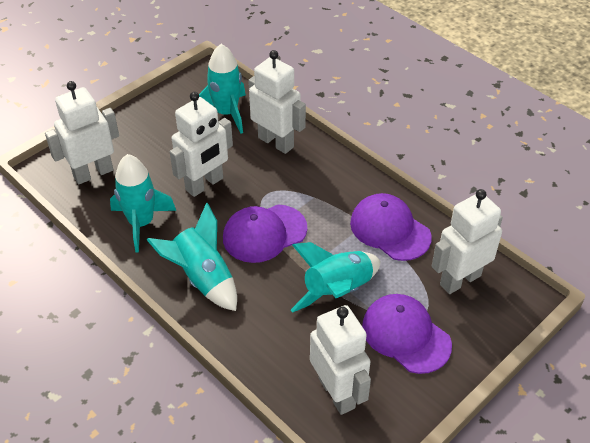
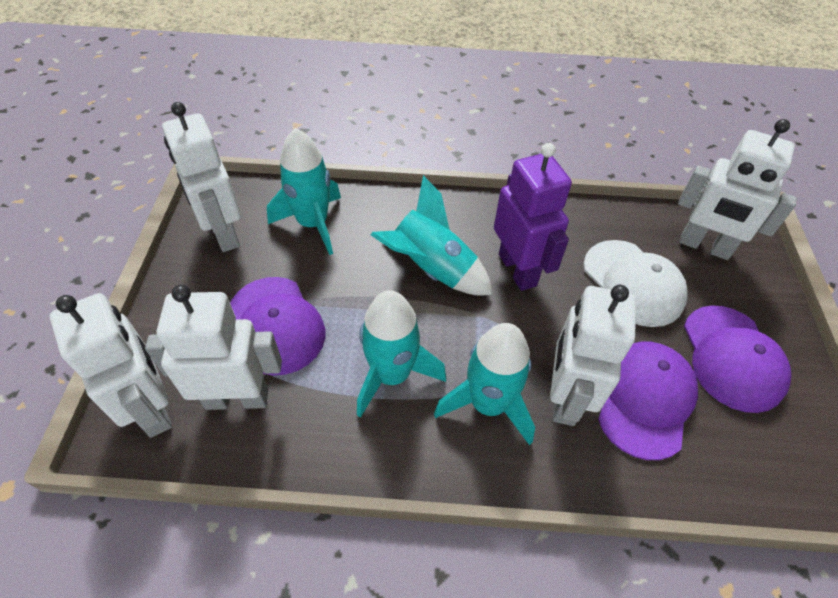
purple robot: none = 0 -> [494,143,572,291] = 1
white cap: none = 0 -> [583,240,688,327] = 1

